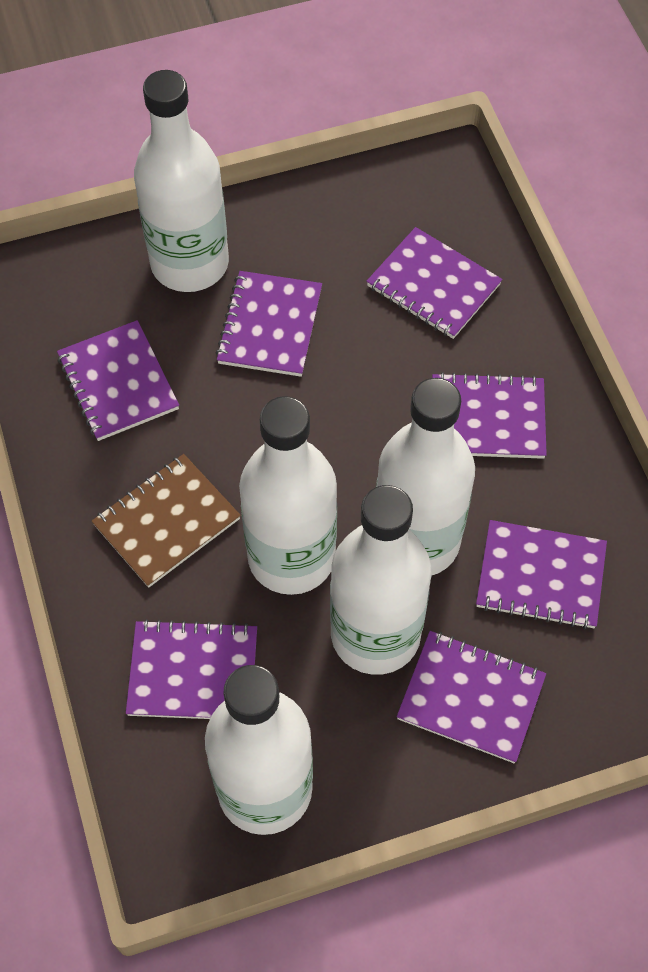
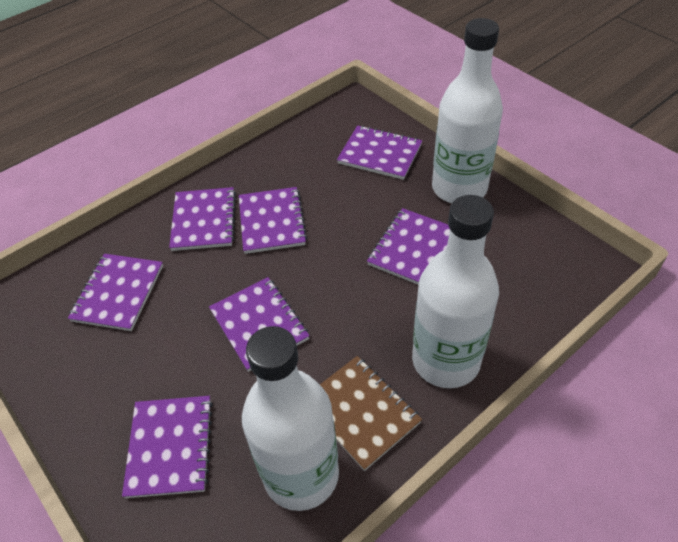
white bottle: [134,70,229,292] [205,665,313,835] [239,396,337,595] [330,485,432,675] [376,378,475,575] = 5 -> [242,326,339,511] [412,195,499,388] [432,18,503,203] = 3

